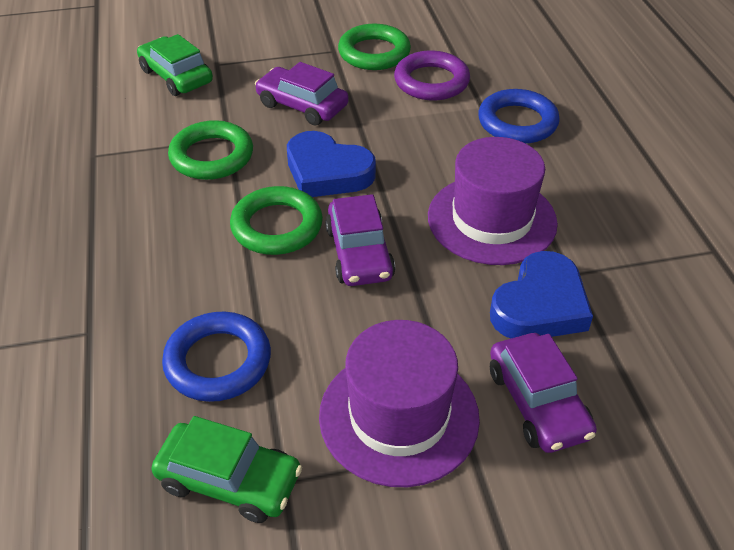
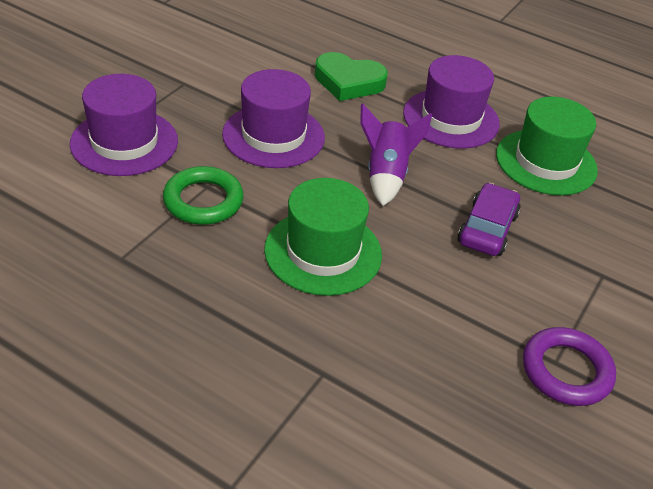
blue heart: [287,131,376,197] [490,251,593,338] = 2 -> none = 0
blue ring: [162,312,271,402] [478,89,560,144] = 2 -> none = 0
green car: [137,34,213,96] [151,416,302,523] = 2 -> none = 0
green hat: none = 0 -> [264,178,382,296] [496,97,598,195] = 2
green heart: none = 0 -> [315,52,388,101] = 1
green ring: [168,120,253,180] [230,186,323,255] [338,24,411,70] = 3 -> [163,166,244,225] = 1
purple car: [255,62,349,126] [325,194,395,286] [490,333,597,453] = 3 -> [457,183,521,256] = 1
purple hat: [319,320,480,487] [428,137,558,265] = 2 -> [70,74,178,176] [222,69,325,168] [403,55,500,149] = 3
purple rocket: none = 0 -> [360,103,432,206] = 1

